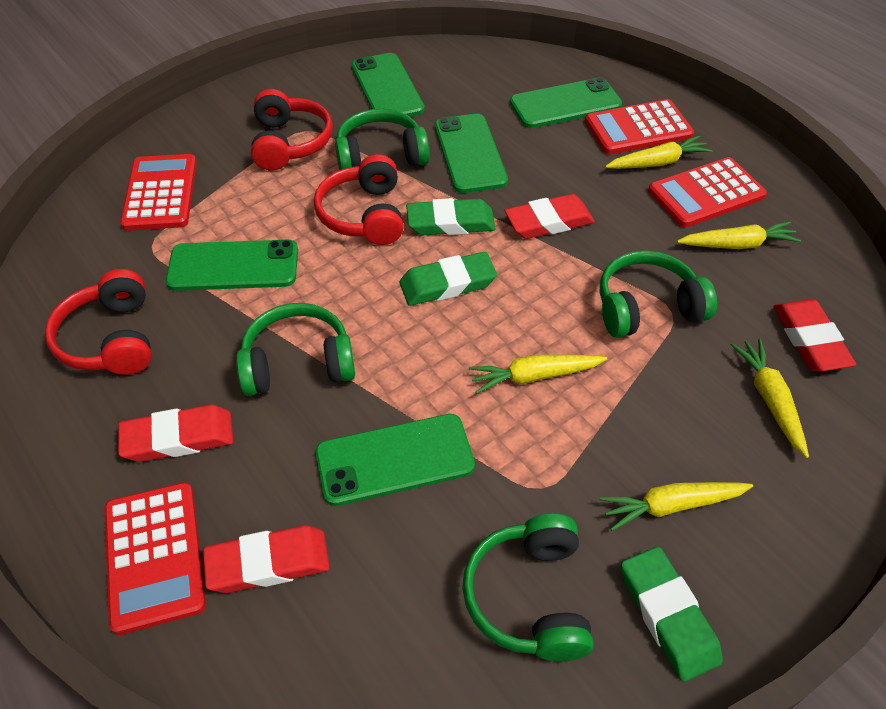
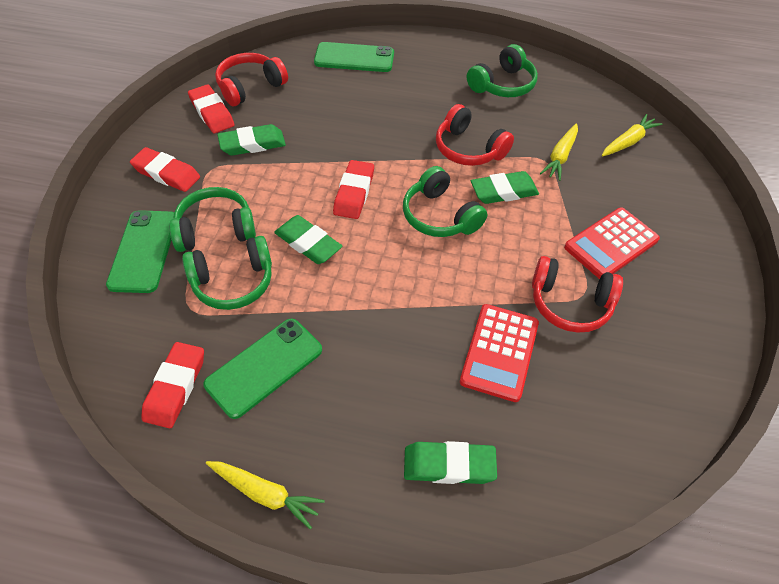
green eraser: [400,252,497,306] [406,198,496,235] [621,547,723,682] = 3 -> [217,124,286,156] [274,215,342,264] [404,441,497,484] [471,171,539,204] = 4
green phone: [166,240,298,291] [315,414,475,506] [352,53,425,117] [435,114,508,193] [510,77,622,128] = 5 -> [106,210,174,293] [204,319,322,419] [314,42,394,72] = 3
red calculator: [104,482,206,635] [120,154,197,231] [585,99,694,154] [648,157,767,227] = 4 -> [460,304,539,402] [564,207,660,279] = 2
yellow carrot: [469,355,607,394] [600,482,753,531] [605,135,713,169] [677,221,801,249] [731,339,809,458] = 5 -> [206,461,325,529] [540,123,578,181] [602,114,663,156] = 3

